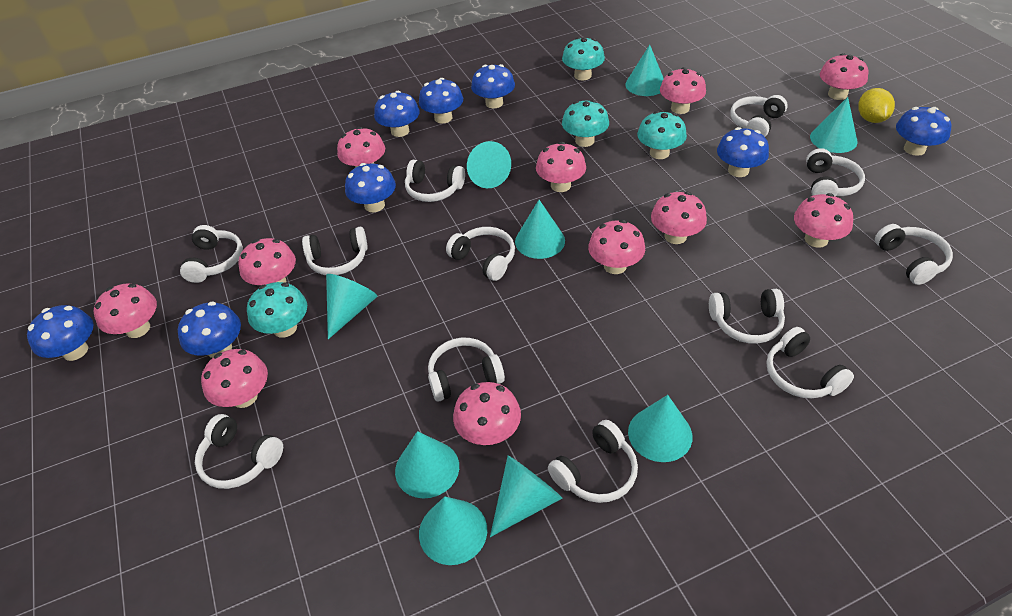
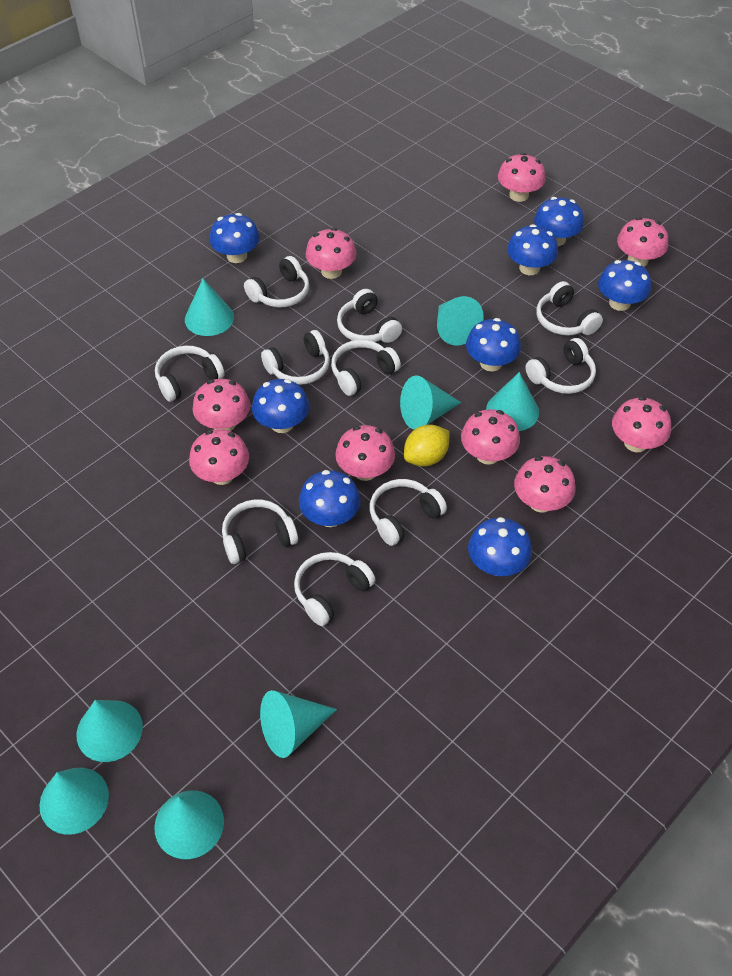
pink mushroom: [93,283,157,338] [201,349,268,408] [238,238,296,285] [337,127,385,168] [453,382,521,445] [536,142,586,192] [588,220,645,274] [651,192,707,244] [660,67,706,114] [794,193,853,248] [820,53,868,100] = 11 -> [189,429,249,485] [192,379,250,431] [305,228,357,279] [335,425,395,481] [461,409,520,465] [498,153,546,202] [514,456,576,513] [612,397,671,452] [617,217,668,267] = 9
turquoise cone: [326,274,377,339] [395,431,459,499] [419,496,487,565] [467,141,511,188] [490,456,563,537] [515,200,565,259] [625,45,664,96] [628,395,692,462] [810,97,858,153] = 9 -> [39,768,109,835] [77,700,143,762] [154,790,224,859] [185,279,234,336] [260,690,337,758] [400,375,461,430] [437,296,484,346] [486,372,539,431] = 8
turquoise mushroom: [247,282,307,338] [562,37,605,81] [562,100,609,147] [637,111,687,159] = 4 -> none = 0
white headphones: [180,225,243,283] [195,414,283,489] [302,227,368,275] [405,160,465,202] [428,338,505,401] [446,227,515,281] [548,420,638,503] [709,289,785,344] [730,95,788,137] [766,327,854,398] [806,148,865,197] [875,224,953,285] = 12 -> [155,346,225,402] [222,500,298,564] [244,256,309,307] [261,330,330,385] [294,552,375,626] [331,340,401,396] [337,289,402,343] [370,479,447,546] [525,338,596,394] [536,281,603,335] = 10

